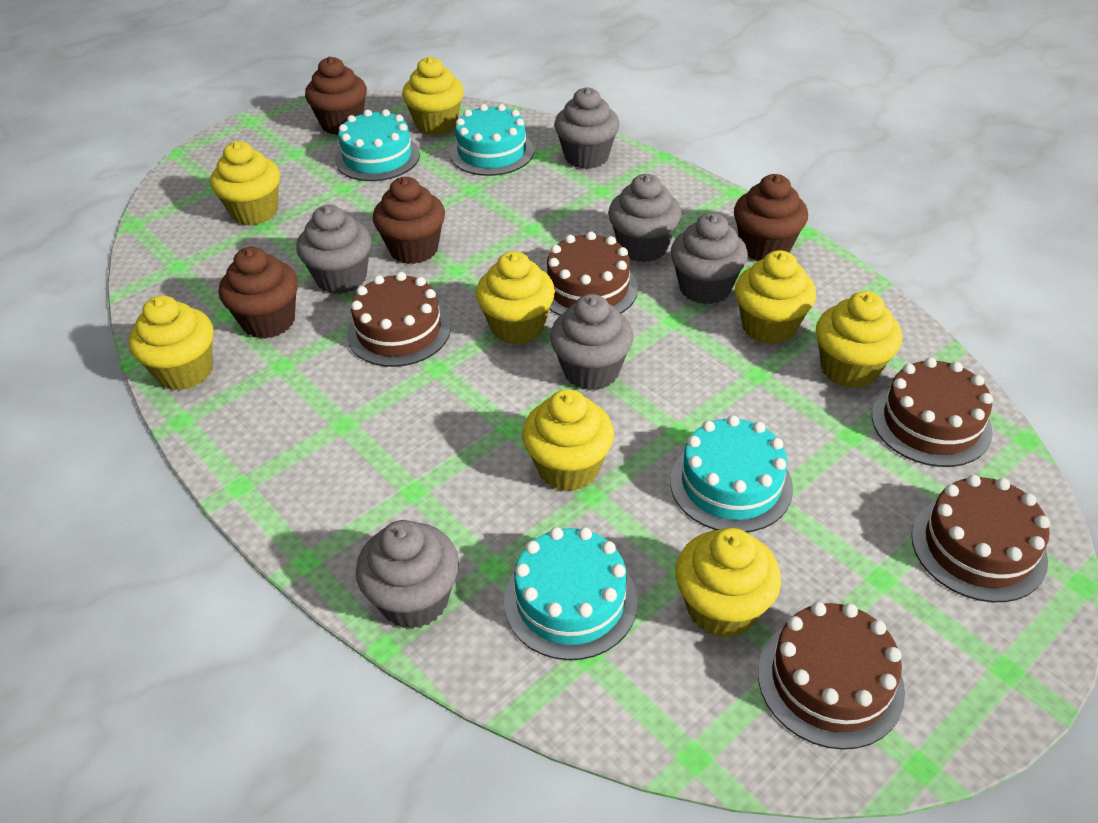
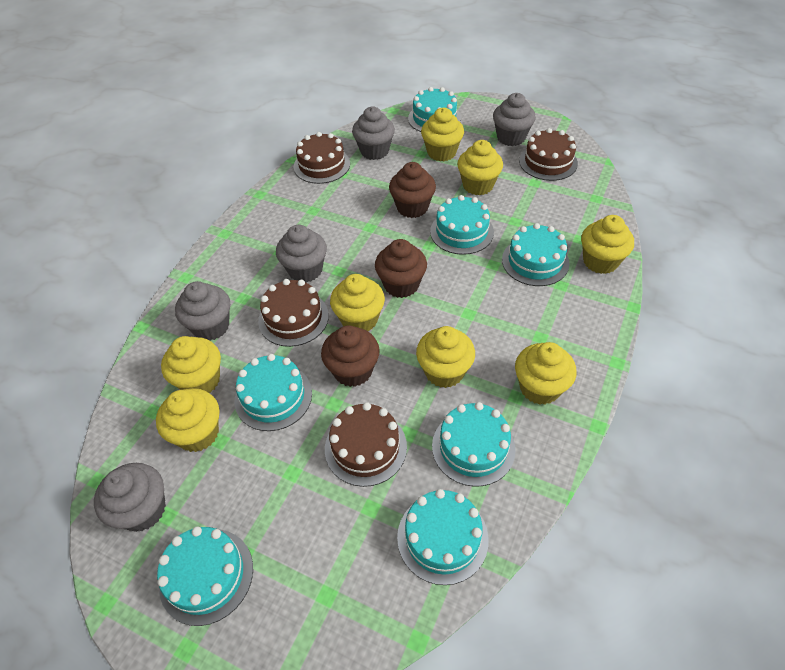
brown cake: [347,272,451,367] [546,232,638,316] [758,602,905,750] [872,357,993,467] [912,475,1050,602] = 5 -> [258,279,329,347] [294,132,350,184] [325,402,407,487] [519,128,578,181] = 4
brown cupcake: [219,247,298,339] [305,56,367,135] [373,177,445,264] [734,174,808,261] = 4 -> [321,325,380,387] [375,239,427,298] [389,162,436,218] = 3
grey cupcake: [296,205,372,294] [356,520,459,629] [550,294,633,390] [554,87,619,169] [608,174,682,262] [670,213,748,304] = 6 -> [94,463,166,532] [175,281,230,341] [276,225,327,283] [352,107,395,160] [493,93,536,146] = 5
turquoise cake: [335,109,420,181] [450,104,534,176] [504,527,638,660] [670,415,793,532] = 4 -> [157,526,253,626] [235,354,312,431] [397,489,489,585] [408,87,461,132] [430,195,494,255] [432,402,516,487] [502,223,569,286] = 7

